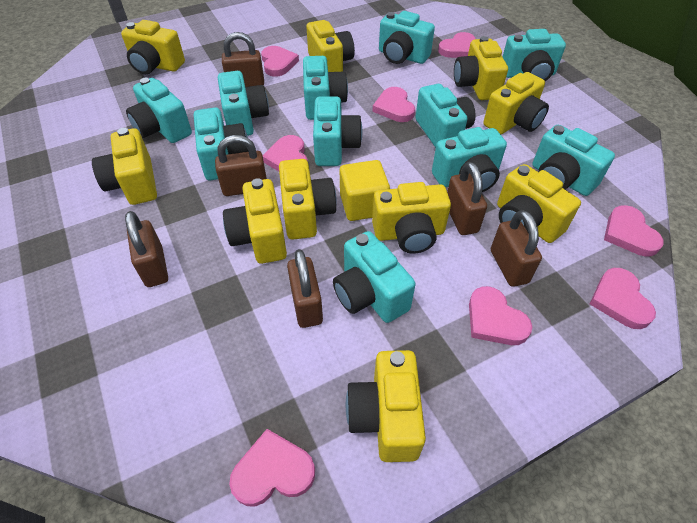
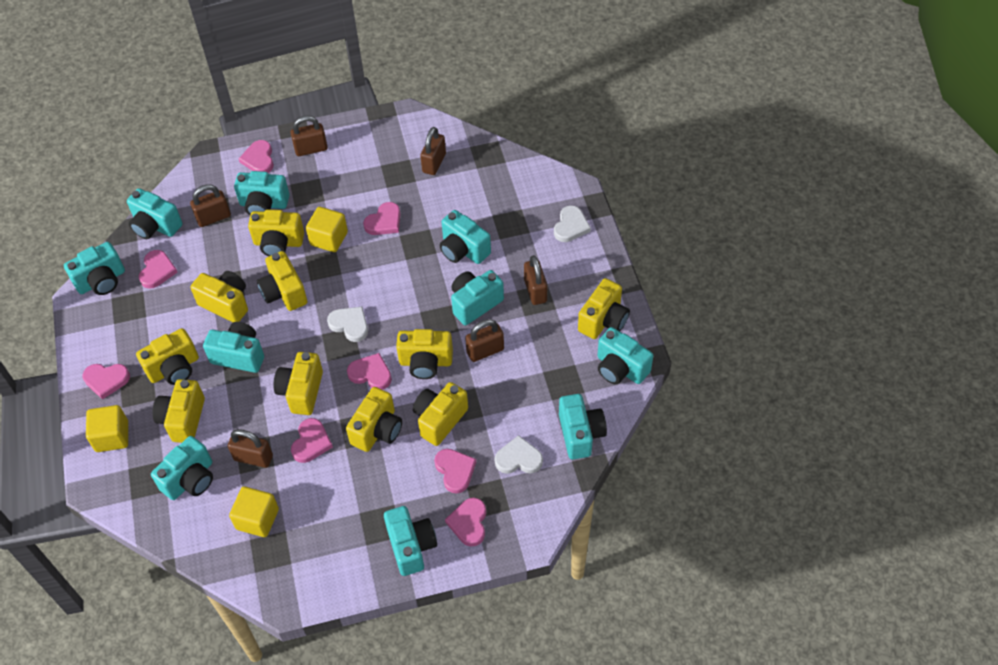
turquoise camera: [126,78,192,143] [194,107,248,181] [218,71,269,136] [303,56,348,120] [313,96,362,166] [333,231,416,323] [379,11,435,64] [416,84,475,148] [432,127,507,192] [503,29,566,81] [532,125,615,196] = 11 -> [64,242,125,295] [127,188,182,239] [151,436,213,500] [203,322,264,373] [234,171,289,215] [384,506,437,576] [440,210,491,264] [451,270,504,325] [559,394,607,460] [597,327,653,385] = 10
white heart: none = 0 -> [327,307,368,342] [495,435,543,474] [554,205,591,242] = 3
yellow cube: [340,160,390,221] = 1 -> [86,405,128,452] [229,487,279,537] [306,207,348,252] = 3

